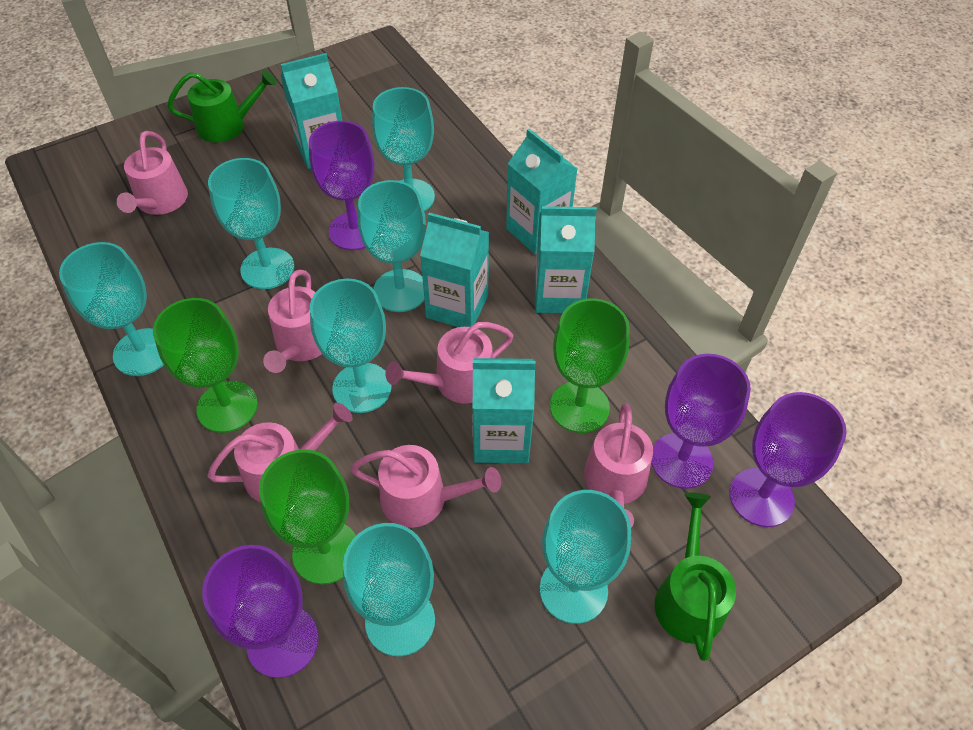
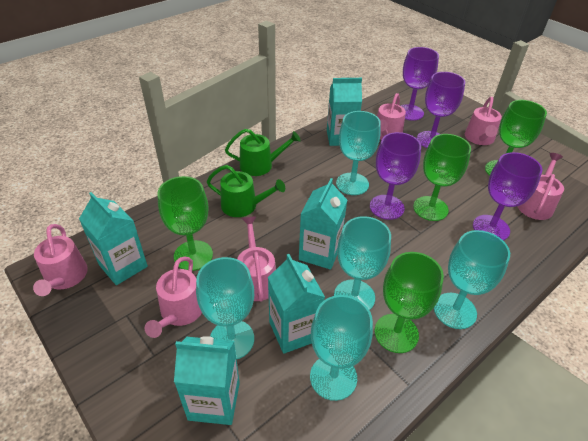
green goblet: [153,298,258,433] [259,449,356,585] [550,298,630,433] = 3 -> [157,176,213,271] [375,252,444,353] [413,134,471,221] [485,100,547,176] = 4
turquoise goblet: [59,242,164,376] [208,158,294,289] [310,278,392,413] [343,523,435,657] [358,180,426,312] [372,87,435,212] [540,490,631,624] = 7 -> [196,257,254,359] [310,295,373,401] [334,216,391,310] [336,111,381,195] [434,230,510,329] = 5

